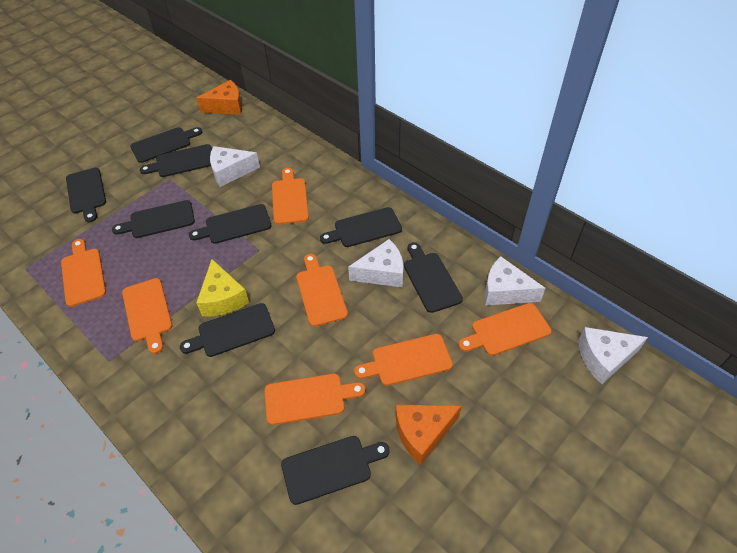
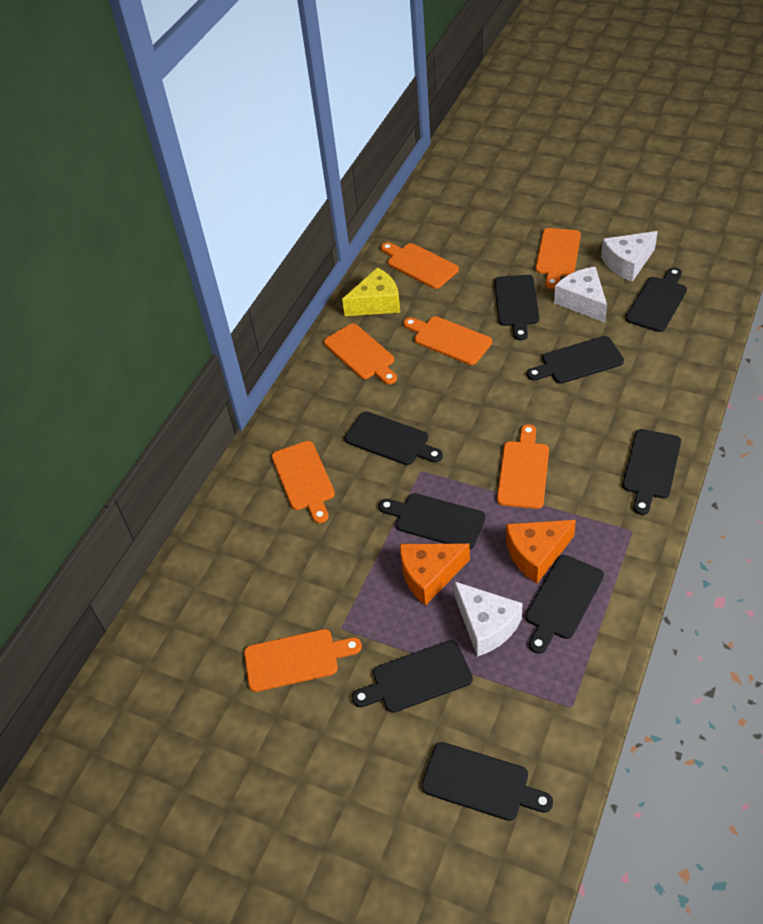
white cheese: [210,146,260,187] [348,239,404,288] [484,256,545,306] [578,327,648,384] = 4 -> [454,581,522,657] [554,267,607,323] [601,231,658,282] = 3

